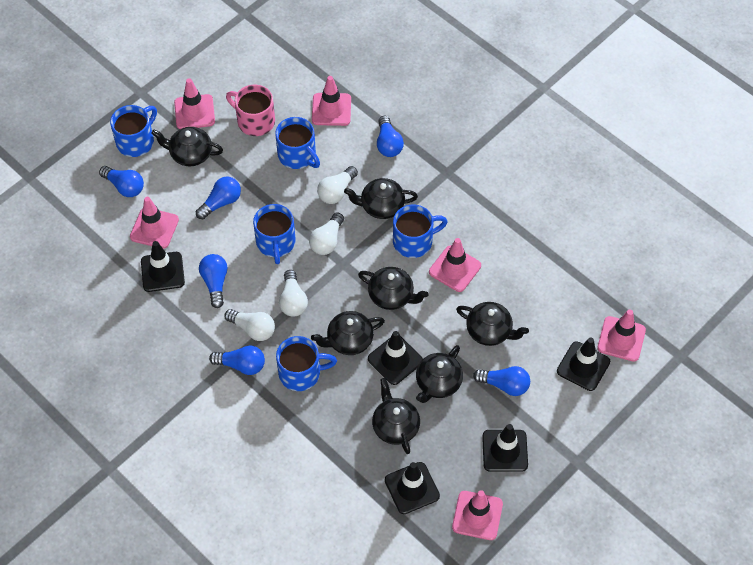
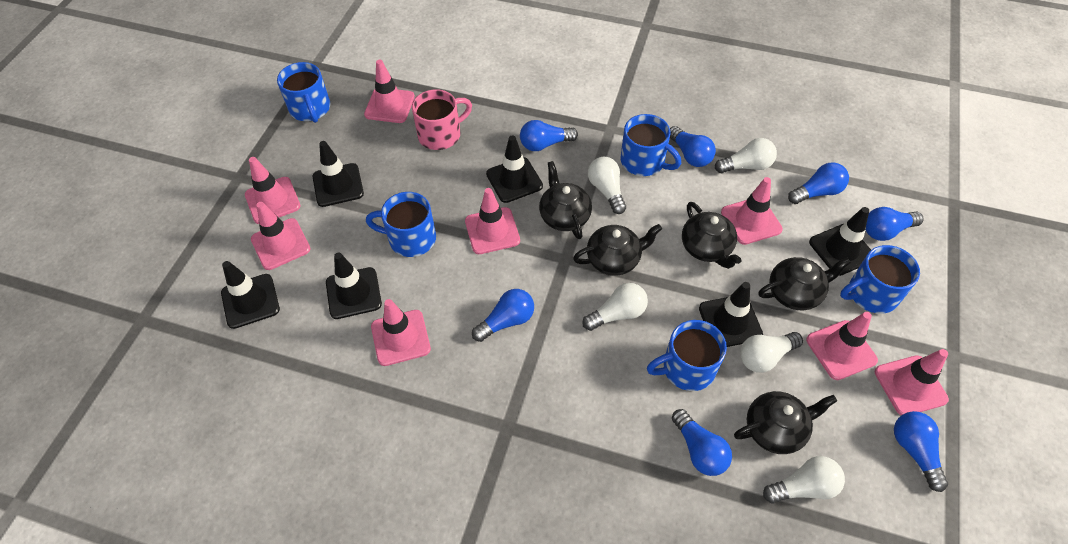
black teapot: [152,127,223,166] [311,311,385,355] [344,178,418,219] [358,267,428,310] [372,378,420,454] [416,345,463,403] [456,302,529,346] = 7 -> [539,161,592,239] [573,224,662,276] [682,202,742,269] [734,391,837,454] [759,257,851,310] = 5
black traffic cone: [141,241,185,292] [368,331,423,385] [385,462,440,514] [482,424,528,472] [557,338,610,391] = 5 -> [221,261,280,329] [312,141,364,207] [326,253,382,319] [486,135,543,203] [699,282,763,347] [809,207,871,276] = 6
blue light bulb: [99,166,144,197] [196,177,241,219] [199,254,227,308] [209,345,265,375] [377,116,404,157] [473,366,530,396] = 6 -> [472,289,534,342] [520,120,578,151] [670,126,716,167] [672,409,732,476] [788,162,849,204] [866,207,924,241] [894,411,948,492] = 7
pink traffic cone: [130,197,179,249] [174,78,215,129] [312,76,351,126] [429,238,481,292] [452,490,503,540] [597,310,646,361] = 6 -> [245,157,301,224] [251,202,311,270] [364,60,415,123] [371,299,431,366] [465,188,520,254] [721,177,783,245] [806,312,878,380] [875,349,949,415] = 8
white light bulb: [224,309,275,341] [279,270,308,317] [309,212,344,255] [317,166,358,204] = 4 -> [582,283,648,331] [588,157,626,214] [715,138,777,173] [740,332,803,373] [763,456,845,504] = 5

